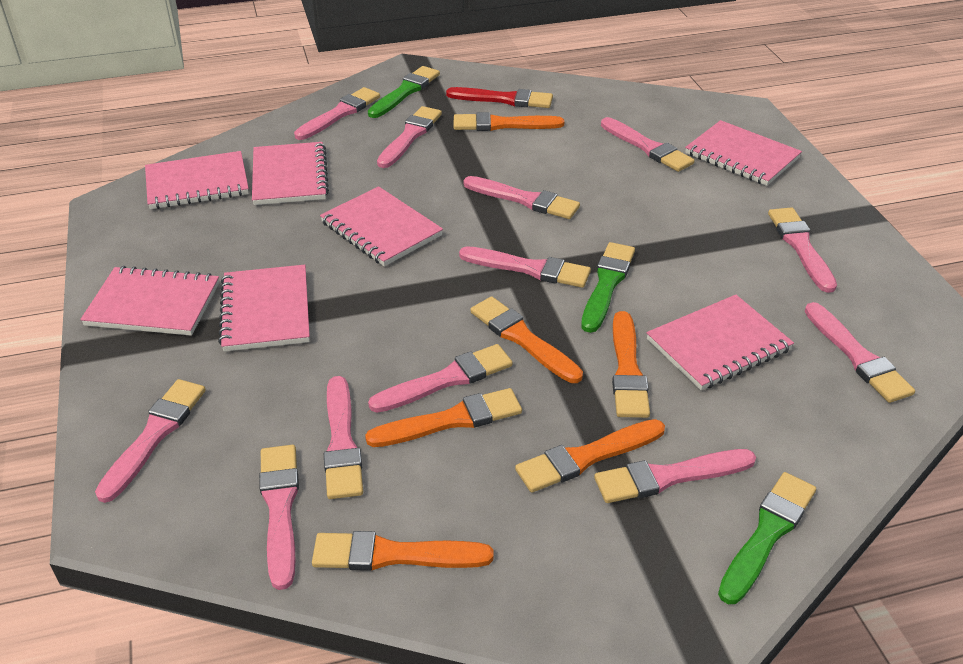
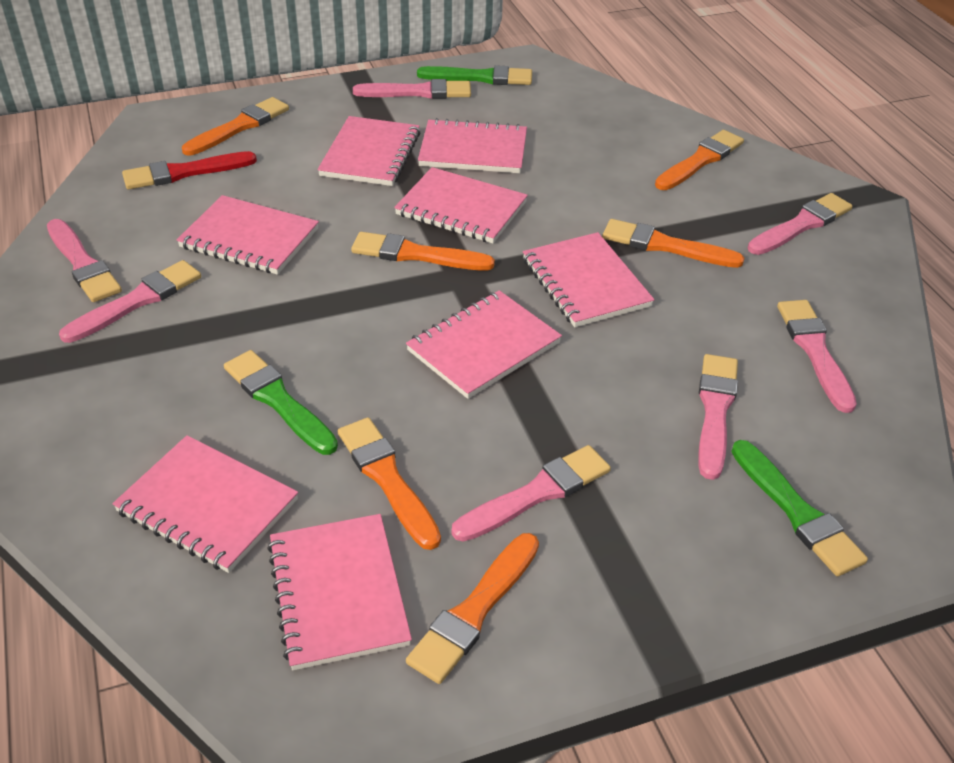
pink brush: [95,379,206,503] [259,445,299,590] [294,87,380,140] [324,376,363,499] [368,344,513,413] [377,106,442,168] [459,246,591,288] [464,176,580,219] [594,449,756,503] [601,117,694,172] [768,207,837,293] [804,302,915,403] = 12 -> [47,219,122,302] [59,260,201,343] [353,79,471,99] [452,445,611,542] [698,354,738,480] [748,193,852,255] [777,300,857,413] = 7
pink notebook: [80,266,219,336] [145,151,249,209] [218,265,310,352] [252,142,329,205] [320,186,443,266] [647,295,794,390] [685,120,802,186] = 7 -> [112,435,298,573] [177,195,319,275] [267,514,412,670] [317,116,420,186] [394,167,528,244] [406,290,562,399] [418,118,527,173] [523,232,654,327] = 8

